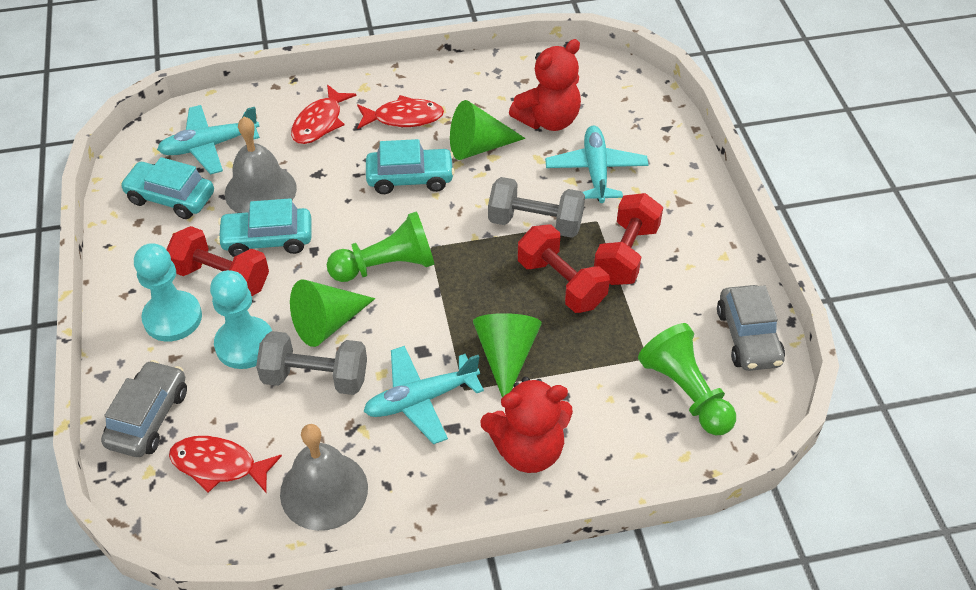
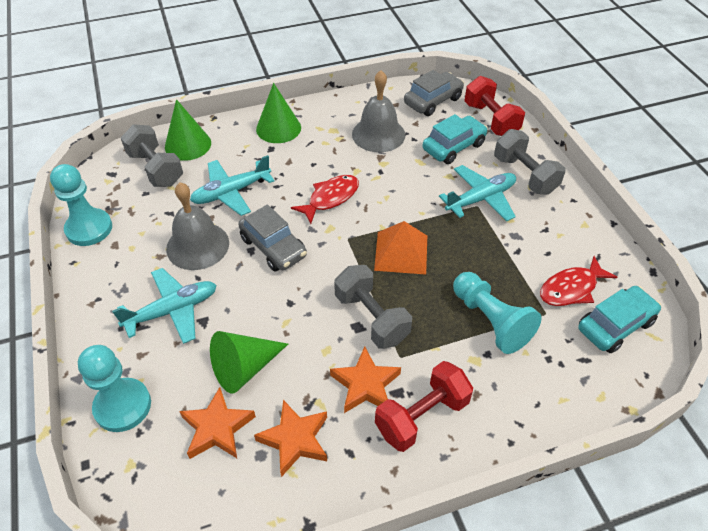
green pawn: [327,211,435,282] [638,323,736,435] = 2 -> none = 0
grey dumbbell: [256,331,367,395] [488,177,585,238] = 2 -> [121,124,183,187] [334,265,412,349] [494,129,565,195] = 3
orange pyramid: none = 0 -> [374,221,427,275] = 1
orange star: none = 0 -> [179,387,256,459] [254,400,327,477] [330,346,401,413] = 3
red dumbbell: [166,226,269,296] [518,224,610,313] [594,193,663,285] = 3 -> [375,361,473,452] [464,76,525,136] = 2
red fish: [169,436,282,493] [291,85,356,144] [357,95,444,129] = 3 -> [291,175,359,224] [540,256,617,306] = 2
red teddy bear: [480,377,573,473] [509,39,581,131] = 2 -> none = 0
turquoise car: [120,157,214,219] [217,198,312,257] [366,139,455,194] = 3 -> [422,114,488,164] [578,286,661,353] = 2
turquoise pawn: [134,243,202,342] [210,270,272,369] = 2 -> [50,164,112,246] [78,345,151,432] [453,272,542,354] = 3

